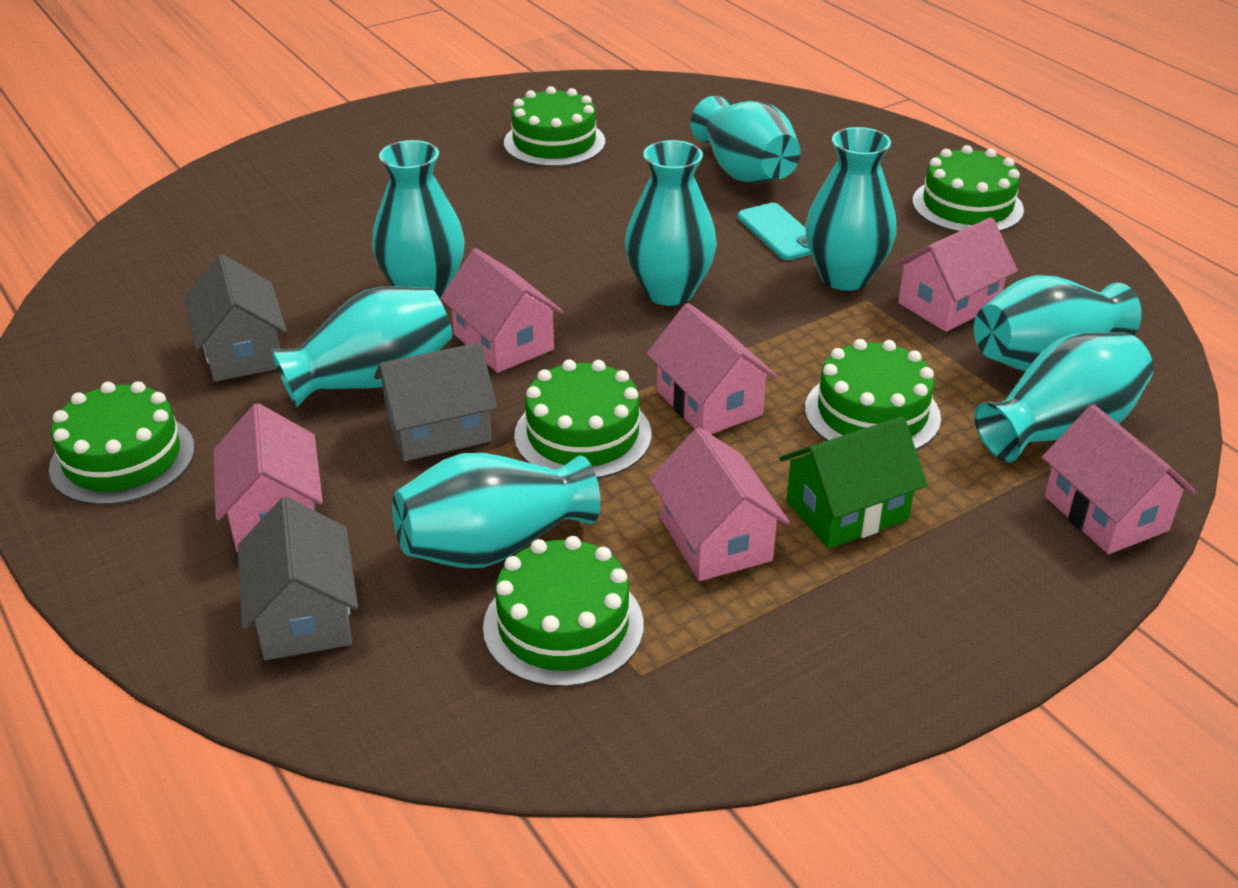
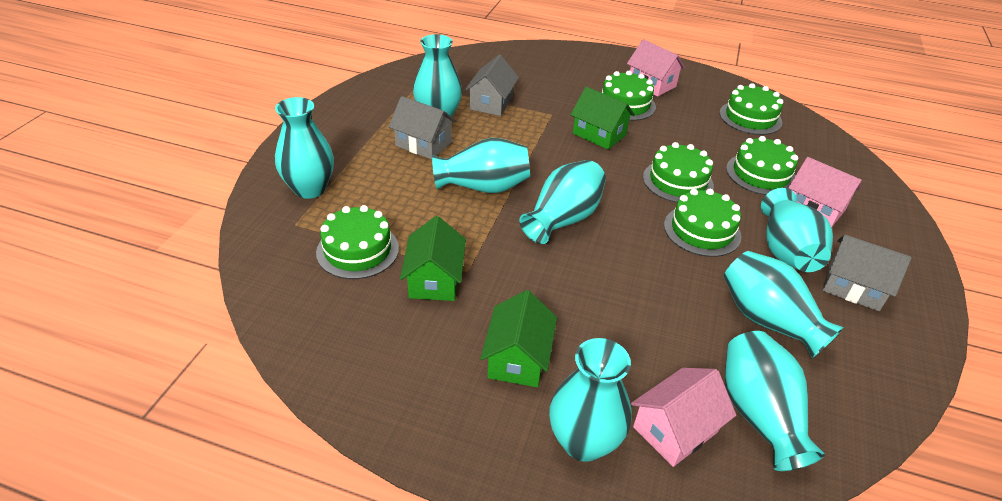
green house: [780,416,927,549] = 1 -> [400,216,466,301] [480,290,557,387] [571,87,635,149] = 3
pink house: [213,403,323,552] [440,248,563,373] [647,303,778,434] [649,427,790,581] [894,217,1018,332] [1042,404,1196,554] = 6 -> [627,39,685,96] [631,368,736,467] [788,157,862,228] = 3
turquoise phone: [738,203,811,260] = 1 -> none = 0

